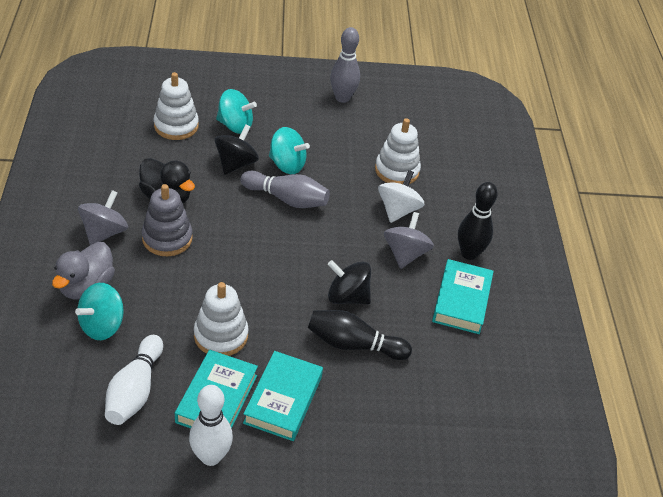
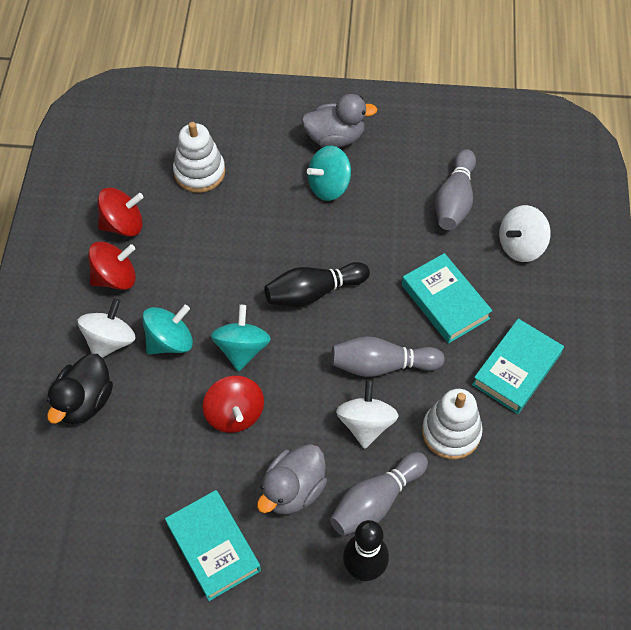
black spinning top: [215,124,259,174] [328,260,371,304] = 2 -> none = 0
grey bowling pin: [241,171,330,208] [330,27,360,103] = 2 -> [330,452,428,536] [331,336,445,377] [435,149,476,230] = 3
grey duck: [52,242,115,299] = 1 -> [257,444,327,515] [301,94,377,148] = 2
grey spinning top: [78,190,128,245] [384,212,434,269] = 2 -> none = 0
grey stacking toy: [142,184,193,256] = 1 -> none = 0
red spinning top: none = 0 -> [88,241,136,290] [97,188,144,237] [203,376,264,433] = 3
white bowling pin: [105,335,163,425] [189,385,233,466] = 2 -> none = 0
white spinning top: [378,170,424,223] = 1 -> [78,298,136,358] [336,380,399,449] [499,205,551,262] = 3
white stacking toy: [153,72,199,140] [194,282,249,356] [375,118,421,184] = 3 -> [173,122,225,193] [422,389,483,459] = 2

